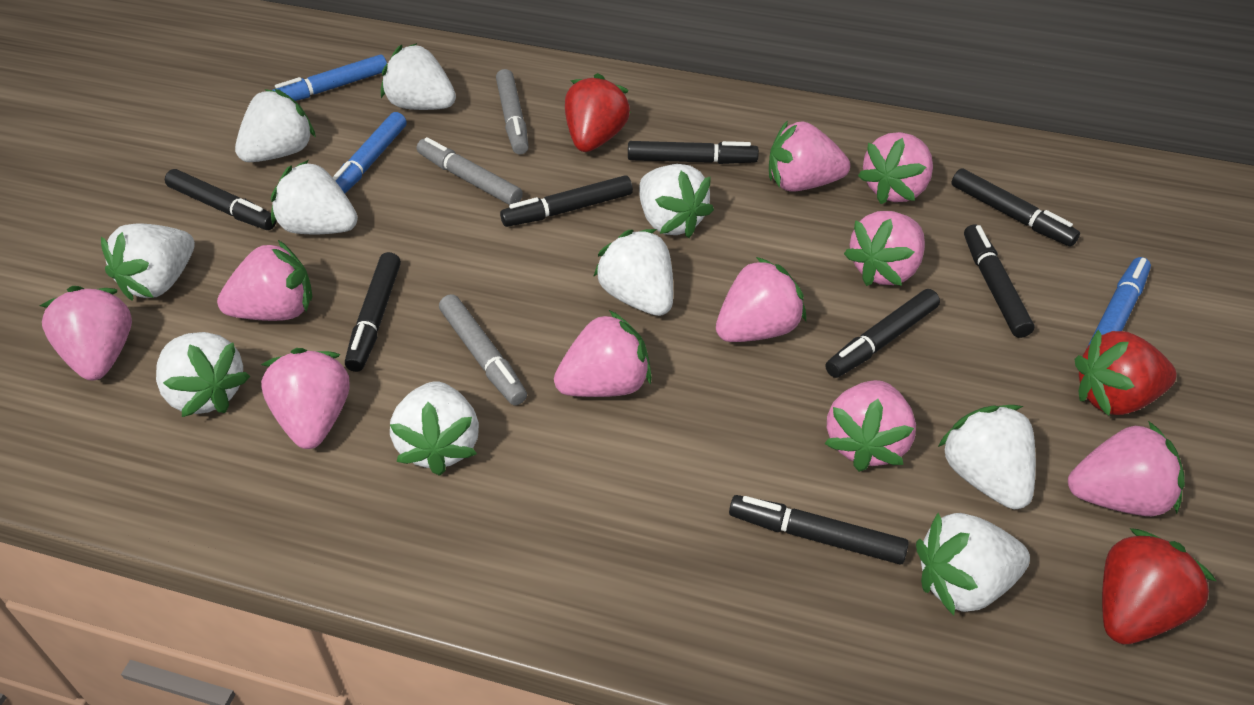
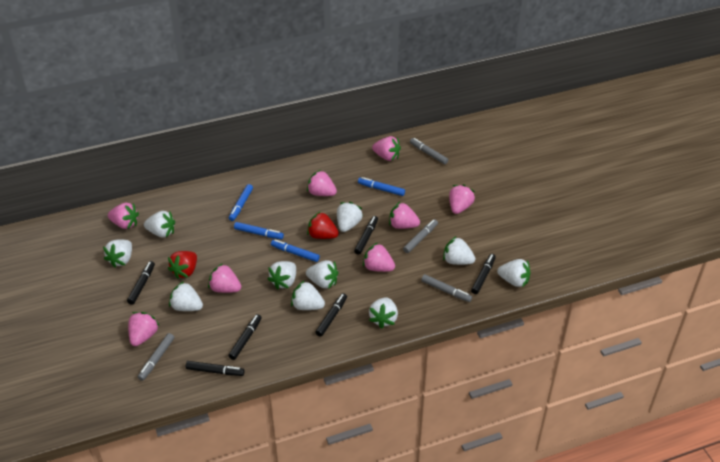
black marker: [165,169,277,230] [345,252,401,372] [500,175,633,227] [628,141,759,164] [729,495,909,564] [826,289,940,378] [951,168,1080,247] [964,224,1034,338] = 8 -> [127,261,155,305] [185,361,244,376] [228,314,262,360] [315,293,347,337] [354,216,378,255] [471,254,496,294] = 6
blue marker: [273,54,387,101] [332,112,407,193] [1087,257,1151,347] = 3 -> [229,184,253,221] [234,222,284,239] [271,239,320,262] [358,177,405,196] = 4
grey marker: [417,137,523,205] [439,294,527,405] [496,69,528,155] = 3 -> [138,333,174,381] [403,219,438,253] [410,138,448,164] [421,274,472,302] = 4
pink strawberry: [40,286,132,380] [217,240,312,321] [261,348,350,449] [554,310,652,397] [716,257,806,342] [769,120,850,192] [824,380,916,472] [844,211,925,286] [858,132,933,204] [1068,421,1185,516] = 10 -> [108,203,139,229] [128,312,160,346] [208,263,241,293] [307,170,337,196] [363,243,395,272] [372,136,401,161] [389,202,420,229] [449,184,475,214] = 8
red strawberry: [565,73,631,152] [1075,330,1177,416] [1102,528,1216,644] = 3 -> [168,251,197,279] [307,212,339,239] = 2

